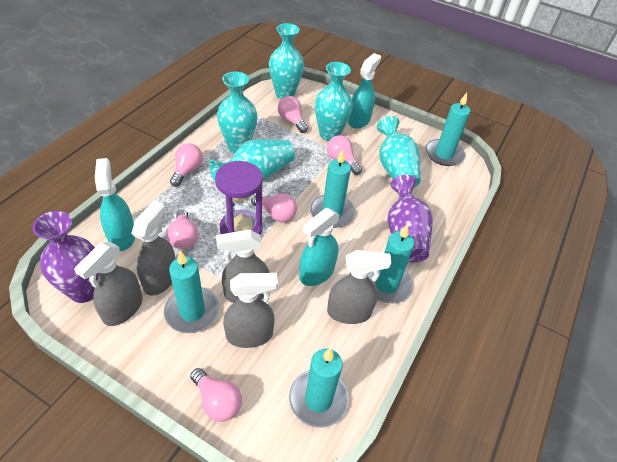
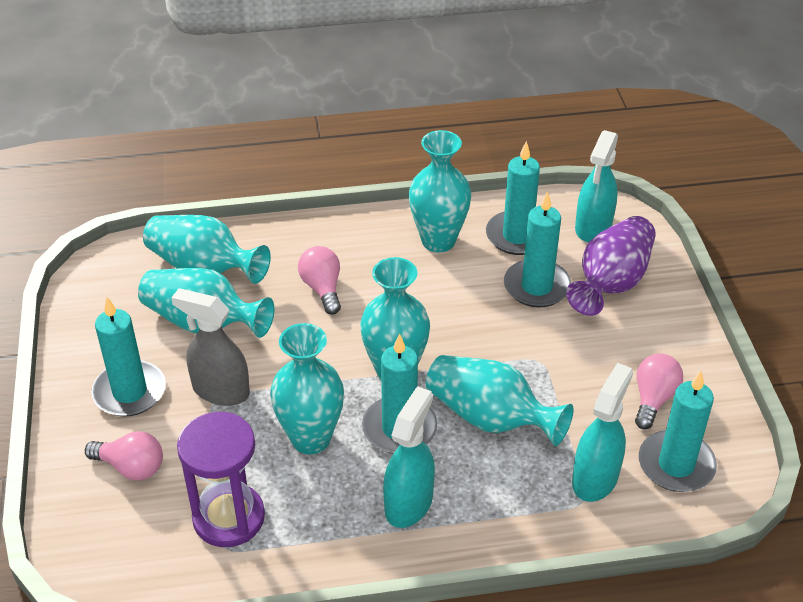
grey spray bottle: [74,242,142,326] [131,200,176,296] [216,230,269,303] [223,273,278,348] [327,250,391,324] = 5 -> [171,288,250,406] = 1
pink light bulb: [167,209,198,249] [170,143,203,187] [190,368,242,422] [251,193,297,222] [278,96,308,133] [327,135,362,175] = 6 -> [85,431,163,481] [298,246,341,315] [635,353,683,429] = 3
purple vase: [32,211,99,303] [387,175,433,263] = 2 -> [566,216,656,316] = 1
turquoise vase: [209,139,295,181] [217,72,258,153] [269,23,304,99] [315,62,353,141] [377,116,421,188] = 5 -> [138,268,274,338] [143,215,271,284] [270,323,344,454] [360,257,430,380] [409,130,471,252] [426,355,573,446] = 6

